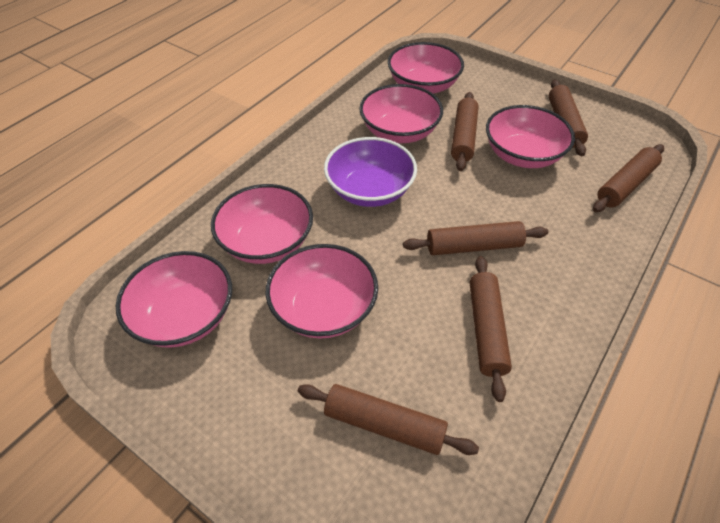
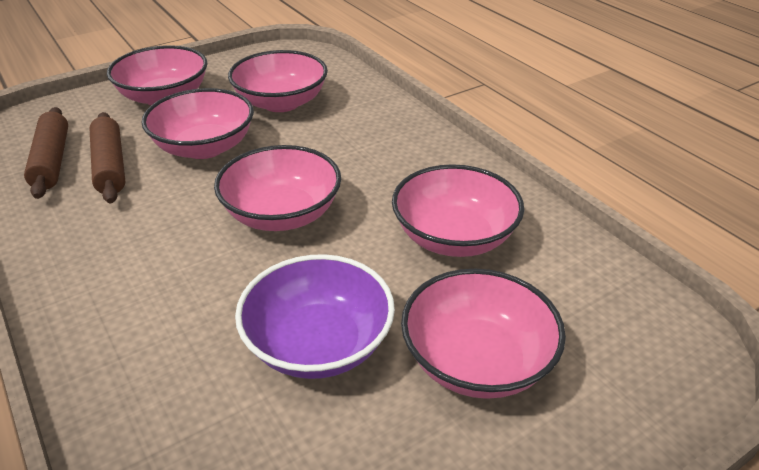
brown rolling pin: [298,384,479,455] [403,221,548,255] [451,92,479,171] [470,256,512,402] [549,80,588,156] [593,144,664,212] = 6 -> [24,107,68,199] [89,112,126,203] = 2

